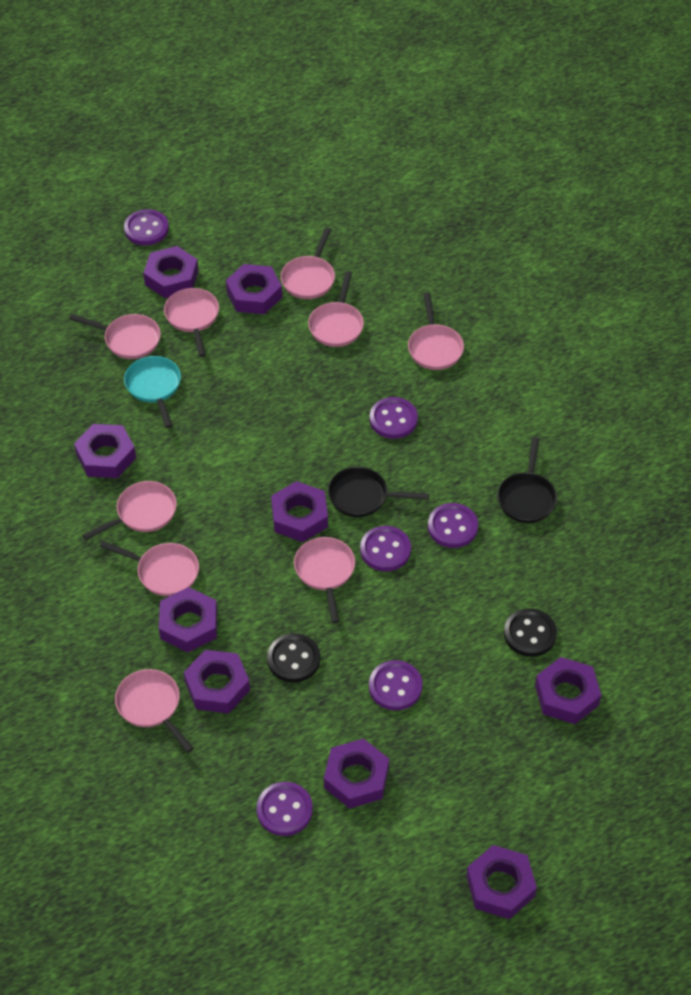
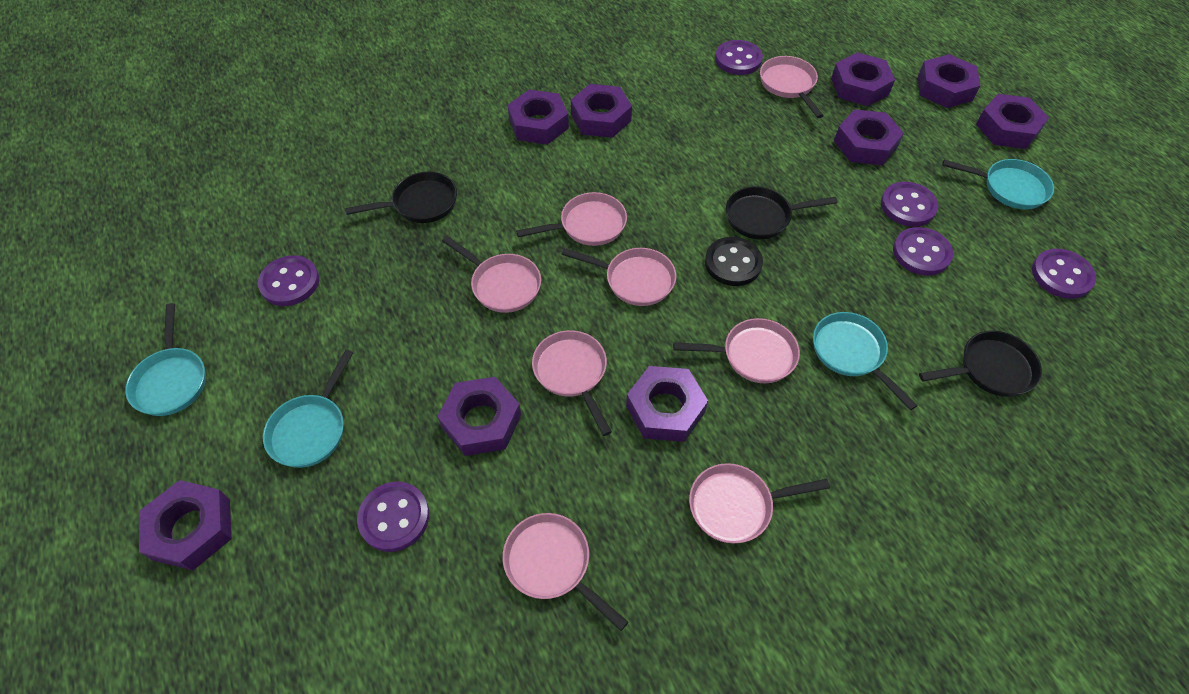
black button: [267,633,320,683] [504,608,557,657] = 2 -> [705,237,763,286] = 1
black pan: [328,467,429,517] [497,437,557,523] = 2 -> [345,172,457,223] [726,186,837,239] [919,331,1042,397] = 3
pink pan: [69,314,161,359] [82,481,177,540] [100,541,199,596] [115,669,194,753] [164,288,219,357] [281,227,335,299] [294,537,355,623] [308,271,364,347] [408,292,464,370] = 9 -> [442,236,541,313] [503,513,628,631] [516,192,627,246] [532,330,612,436] [561,248,676,306] [673,318,800,383] [689,463,830,543] [760,56,824,118] = 8
turquoise pan: [124,356,181,428] = 1 -> [125,303,206,416] [263,350,353,468] [813,312,918,410] [942,159,1054,209] = 4

